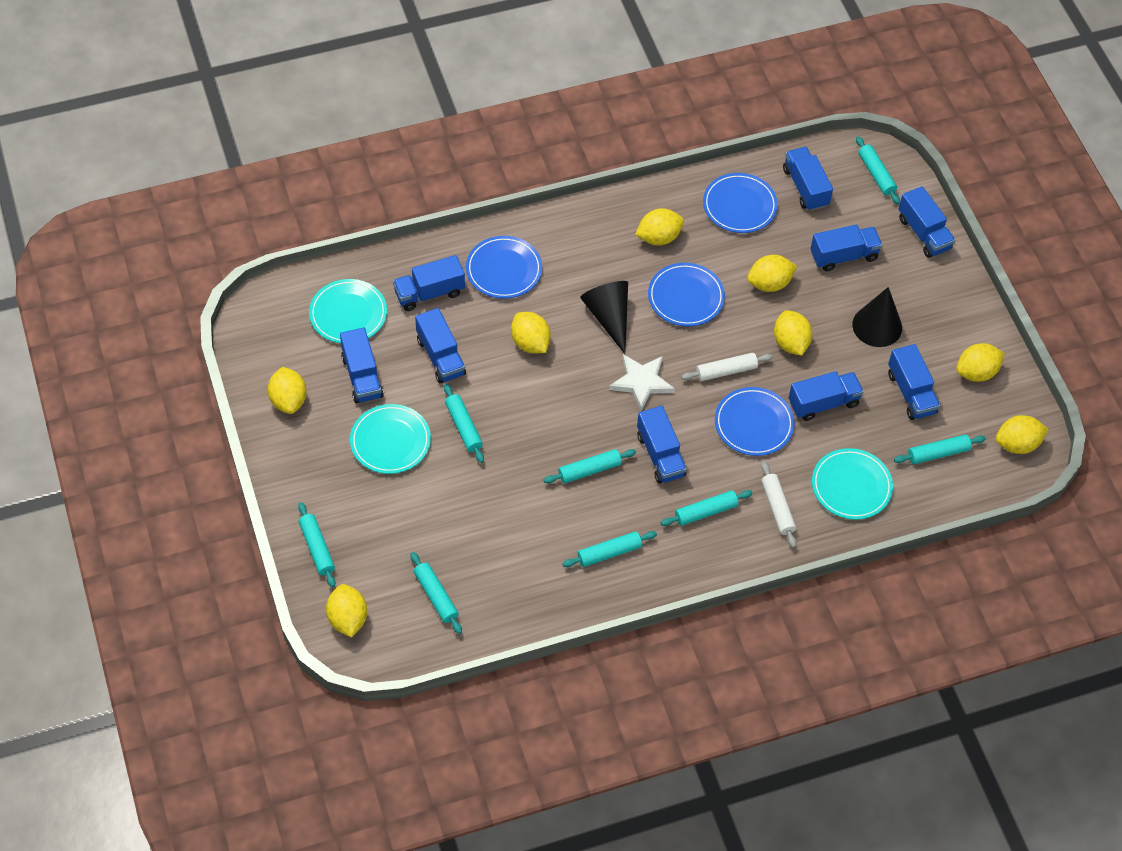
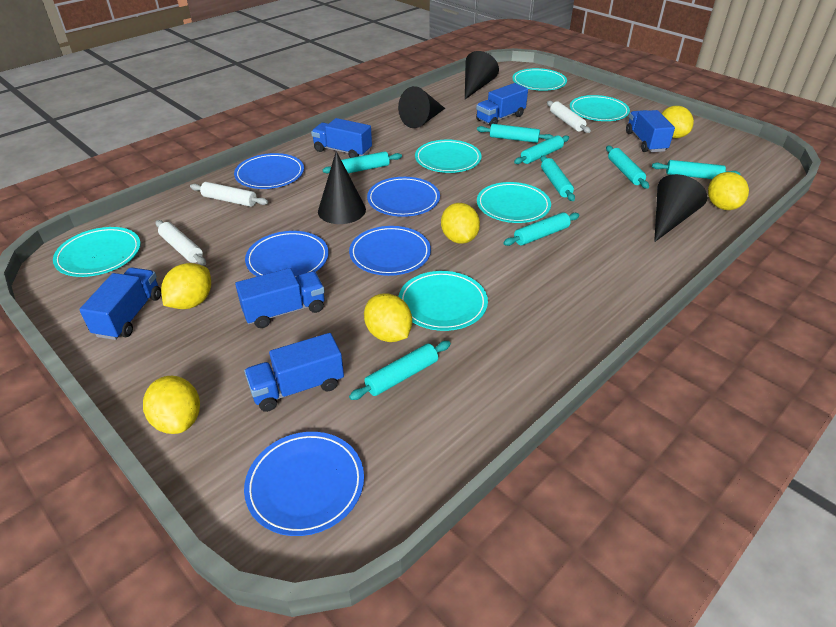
black cone: [580,281,628,354] [852,287,902,347] = 2 -> [318,151,366,224] [398,86,445,128] [465,51,499,99] [654,174,707,242] = 4
blue plate: [466,236,542,299] [648,263,725,326] [703,173,778,233] [715,387,794,456] = 4 -> [234,153,304,189] [244,432,364,536] [245,231,329,277] [349,226,431,276] [367,177,440,217] = 5
blue truck: [340,328,384,403] [393,255,465,311] [415,308,466,383] [637,406,687,484] [783,147,833,211] [789,371,864,421] [810,225,882,271] [888,344,940,420] [898,186,955,258] = 9 -> [79,267,161,340] [235,268,325,328] [244,333,344,412] [311,118,372,158] [476,83,528,127] [626,110,675,152] = 6
turquoise plate: [309,279,387,343] [350,404,431,474] [812,448,893,520] = 3 -> [53,227,141,277] [398,271,488,331] [415,140,482,173] [477,182,551,223] [512,68,567,91] [570,95,630,121] = 6
white rolling pin: [681,353,773,381] [761,462,797,548] = 2 -> [156,220,206,266] [190,182,268,207] [547,101,591,133] = 3
white star: [609,354,675,411] = 1 -> none = 0
yellow lemon: [268,367,307,414] [326,584,367,638] [511,312,551,353] [635,208,684,245] [747,255,797,292] [774,310,812,356] [956,343,1005,382] [996,415,1049,454] = 8 -> [143,376,200,434] [161,263,211,309] [364,293,412,342] [441,203,480,244] [661,106,694,138] [708,172,749,210] = 6

